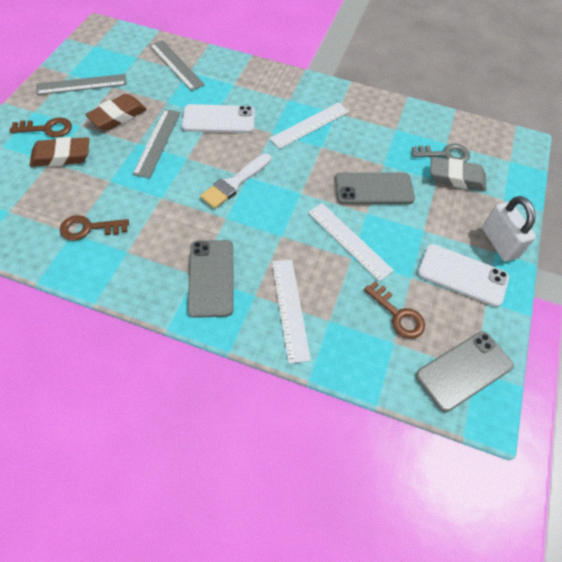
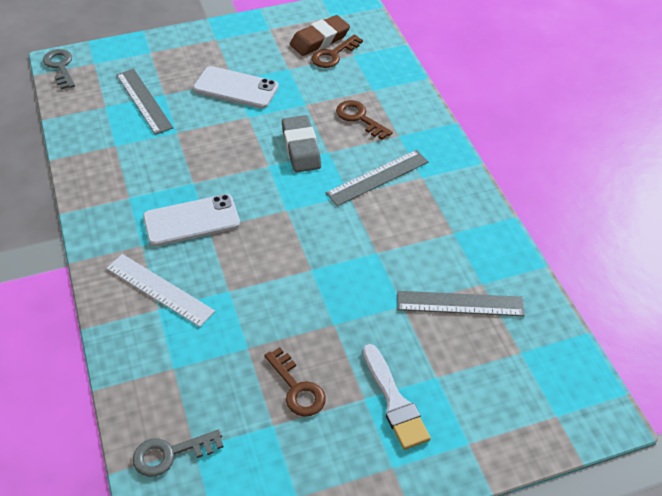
brown eraser: [30,137,89,167] [85,94,147,130] = 2 -> [290,15,350,56] = 1
grey key: [412,143,470,162] = 1 -> [43,49,75,90] [133,429,223,477] = 2
grey phone: [187,240,233,318] [335,172,415,204] [416,331,514,412] = 3 -> none = 0
white padlock: [482,196,536,262] = 1 -> none = 0
white ruler: [269,102,349,149] [272,259,311,364] [308,203,394,281] = 3 -> [106,254,215,327] = 1

